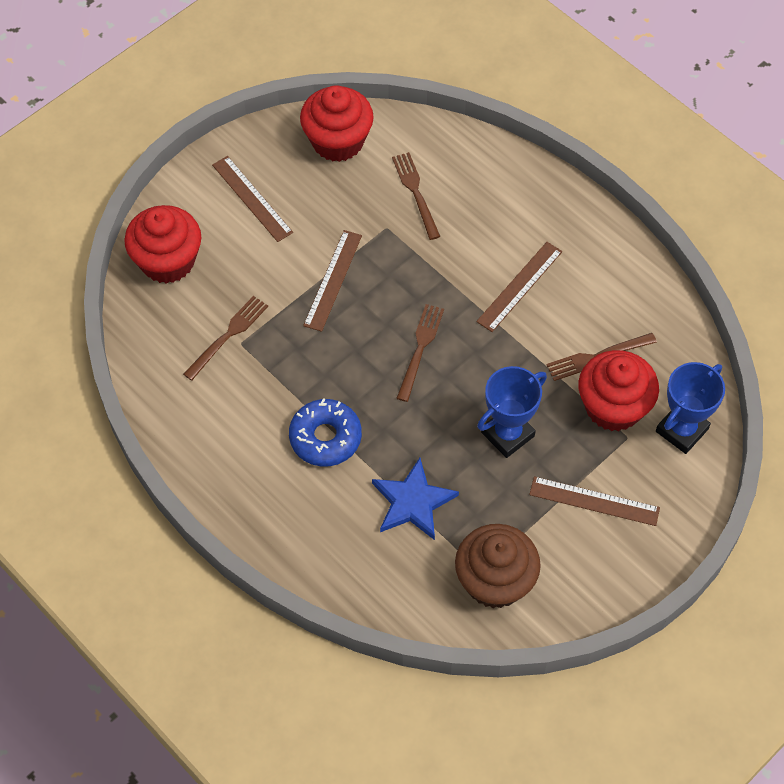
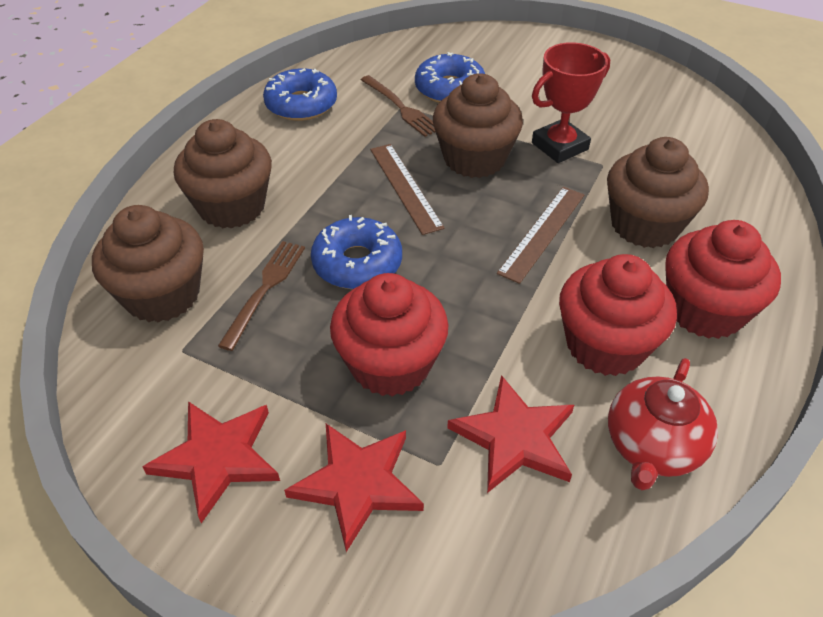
blue donut: [289,398,362,467] = 1 -> [263,68,337,121] [311,215,402,289] [415,52,485,103] = 3
blue star: [372,458,459,540] = 1 -> none = 0
blue trophy: [477,366,547,458] [656,362,725,454] = 2 -> none = 0
brown cupcake: [455,524,541,608] = 1 -> [92,205,204,323] [174,119,272,229] [433,73,523,178] [607,137,709,248] = 4
brown fork: [183,296,268,381] [392,152,441,240] [396,304,444,402] [546,333,657,381] = 4 -> [218,241,305,351] [361,75,435,137] = 2
brown ruler: [212,156,293,242] [303,230,362,332] [476,242,562,332] [529,476,660,526] = 4 -> [370,144,445,235] [497,187,584,284] = 2
red star: none = 0 -> [143,401,280,523] [284,424,424,552] [447,375,574,493] = 3
red teapot: none = 0 -> [608,358,718,490] = 1
red trophy: none = 0 -> [532,42,610,163] = 1

